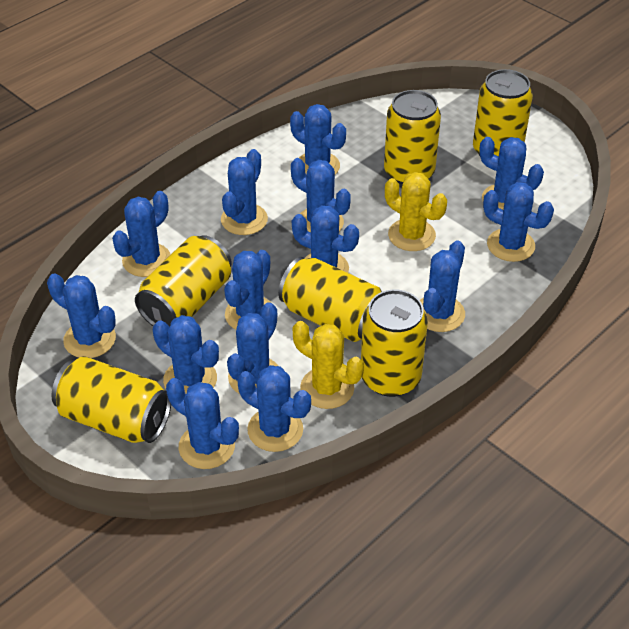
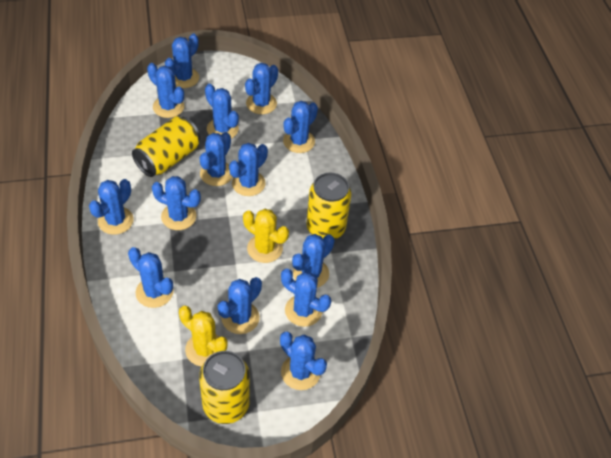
yellow can: [52,356,171,443] [135,235,232,327] [278,257,382,342] [361,289,428,397] [384,90,441,185] [473,69,533,156] = 6 -> [132,116,200,177] [199,351,250,424] [307,173,351,239] = 3

